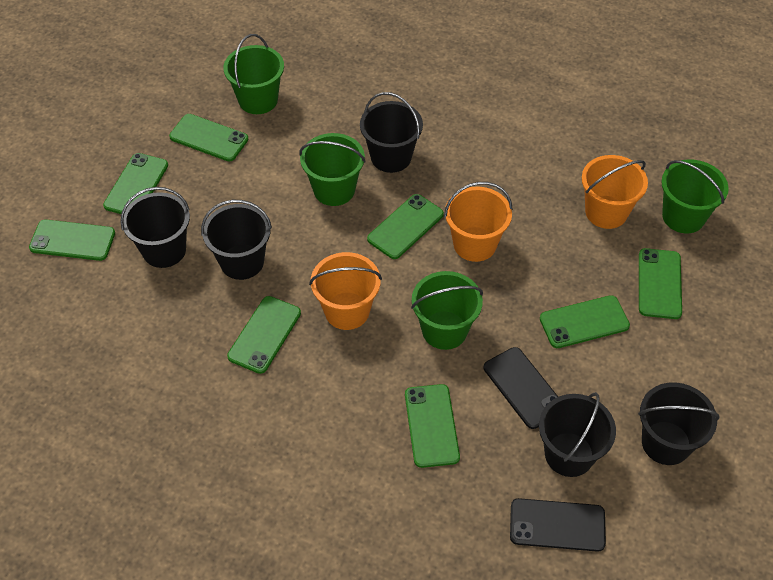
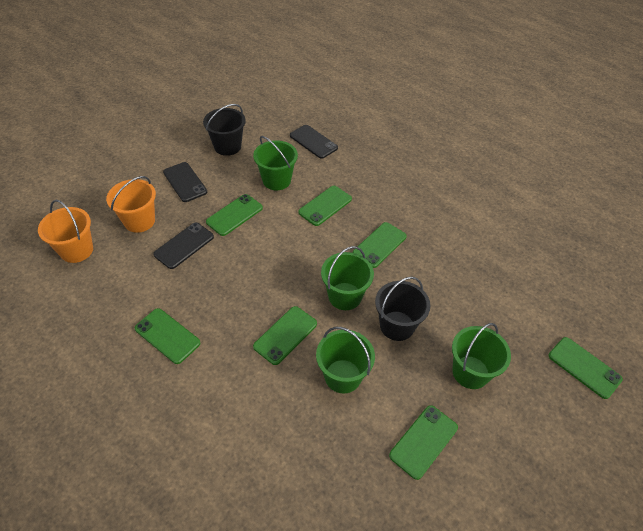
black bucket: [120,187,190,268] [201,200,272,280] [360,92,423,173] [539,392,616,477] [638,382,720,465] = 5 -> [203,104,246,156] [375,277,430,341] = 2
black phone: [484,347,558,429] [510,498,606,552] = 2 -> [153,223,214,269] [163,162,207,202] [290,125,338,159] = 3
green phone: [29,219,115,261] [103,153,168,214] [169,114,249,161] [227,296,301,374] [367,194,444,259] [405,384,460,468] [540,295,630,348] [639,248,682,319] = 8 -> [135,308,200,364] [206,194,263,236] [253,306,317,365] [298,186,352,226] [353,222,407,268] [389,405,458,480] [548,337,623,399] = 7
orange bucket: [309,252,382,330] [444,182,513,262] [582,155,648,229] = 3 -> [38,200,93,263] [106,176,156,233] = 2

